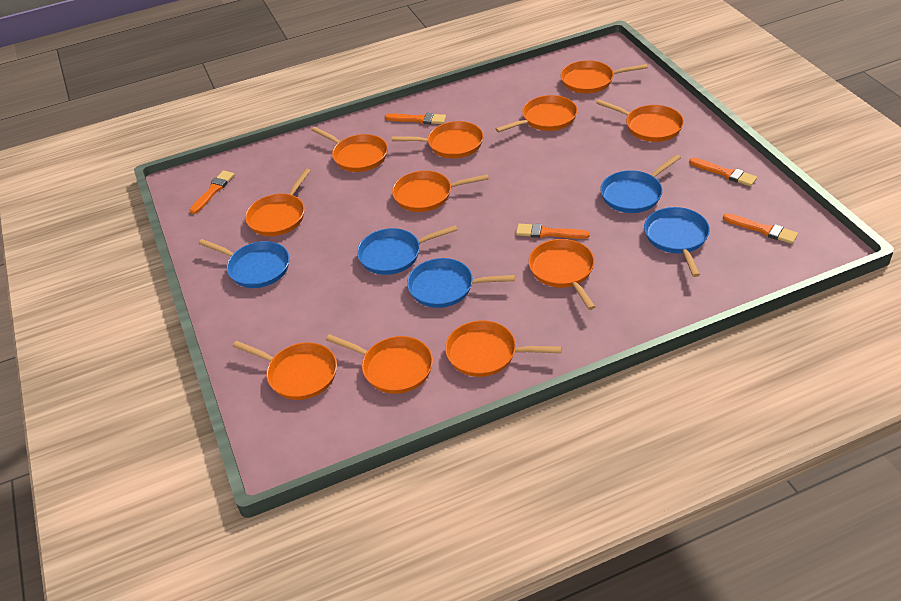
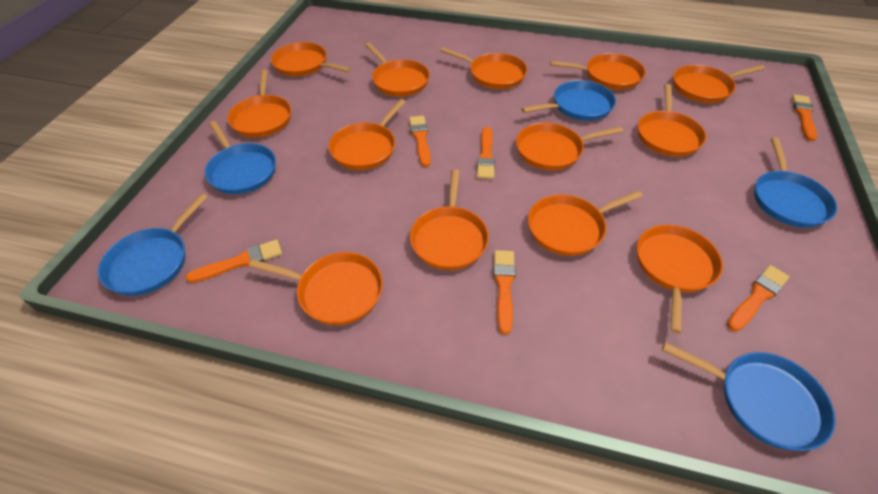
orange brush: [190,170,235,214] [385,113,446,124] [516,223,590,239] [689,158,757,186] [723,213,798,244] = 5 -> [185,239,282,283] [409,116,431,167] [477,127,495,179] [494,250,516,334] [727,265,789,331] [792,94,817,141] = 6
orange pan: [233,341,337,400] [245,168,311,236] [312,127,388,172] [326,334,433,394] [392,121,484,158] [392,171,489,212] [445,320,562,377] [496,95,577,133] [529,239,595,310] [561,60,648,93] [596,100,684,142] = 11 -> [227,70,291,138] [249,252,383,325] [271,42,351,76] [328,99,405,170] [365,43,430,97] [410,169,489,270] [440,47,527,89] [516,123,623,170] [528,190,643,256] [550,53,646,90] [637,225,723,333] [638,84,706,157] [673,65,765,103] = 13

